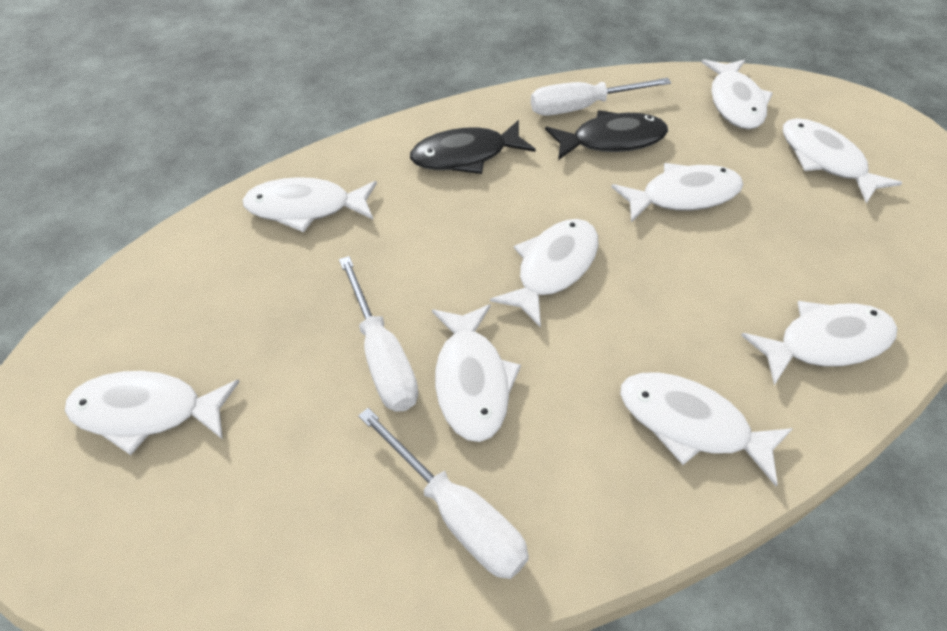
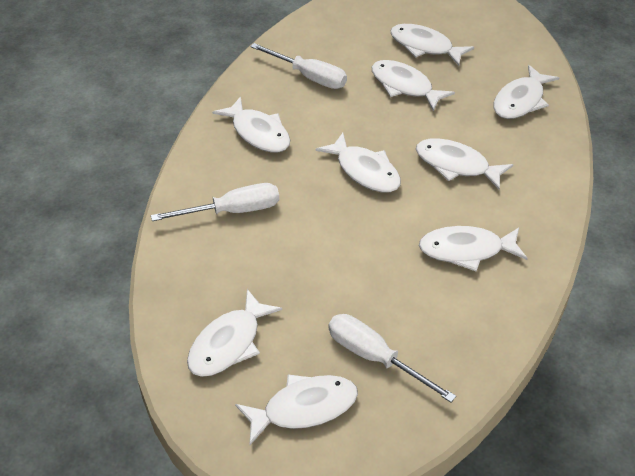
black fish: [410,120,536,174] [545,110,668,160] = 2 -> none = 0

